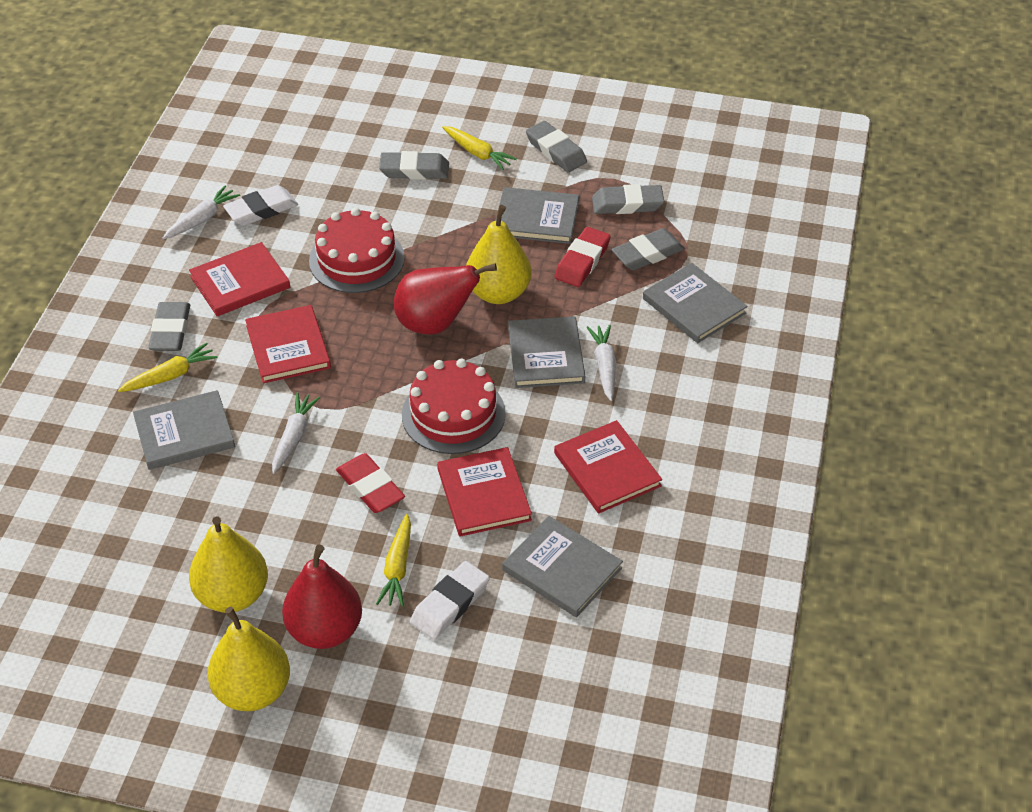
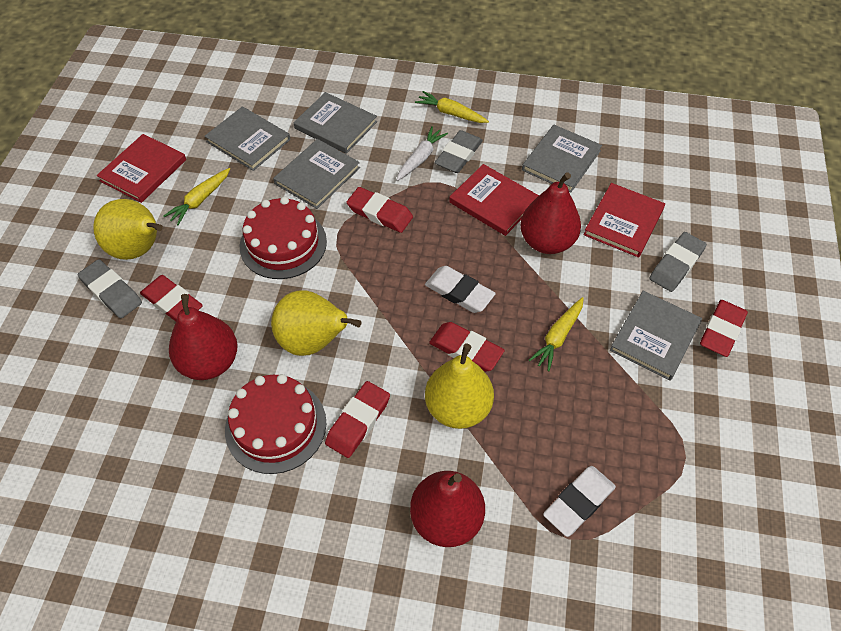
grey eraser: [148,302,190,351] [379,151,449,180] [526,121,587,172] [592,184,664,214] [612,228,685,270] = 5 -> [77,259,142,318] [435,130,483,173] [650,232,707,292] = 3
red book: [189,242,290,316] [245,305,331,383] [437,447,532,537] [554,420,662,514] = 4 -> [97,134,186,203] [449,164,539,236] [584,183,665,258] = 3
red eraser: [336,453,405,513] [555,227,611,287] = 2 -> [140,275,203,321] [325,381,390,458] [347,187,413,233] [429,322,505,372] [700,300,748,357] = 5
red pear: [282,544,362,649] [394,264,497,335] = 2 -> [169,294,238,380] [410,471,485,547] [520,172,581,254] = 3
white carrot: [162,186,240,240] [272,392,320,474] [587,325,616,401] = 3 -> [396,126,448,181] = 1

